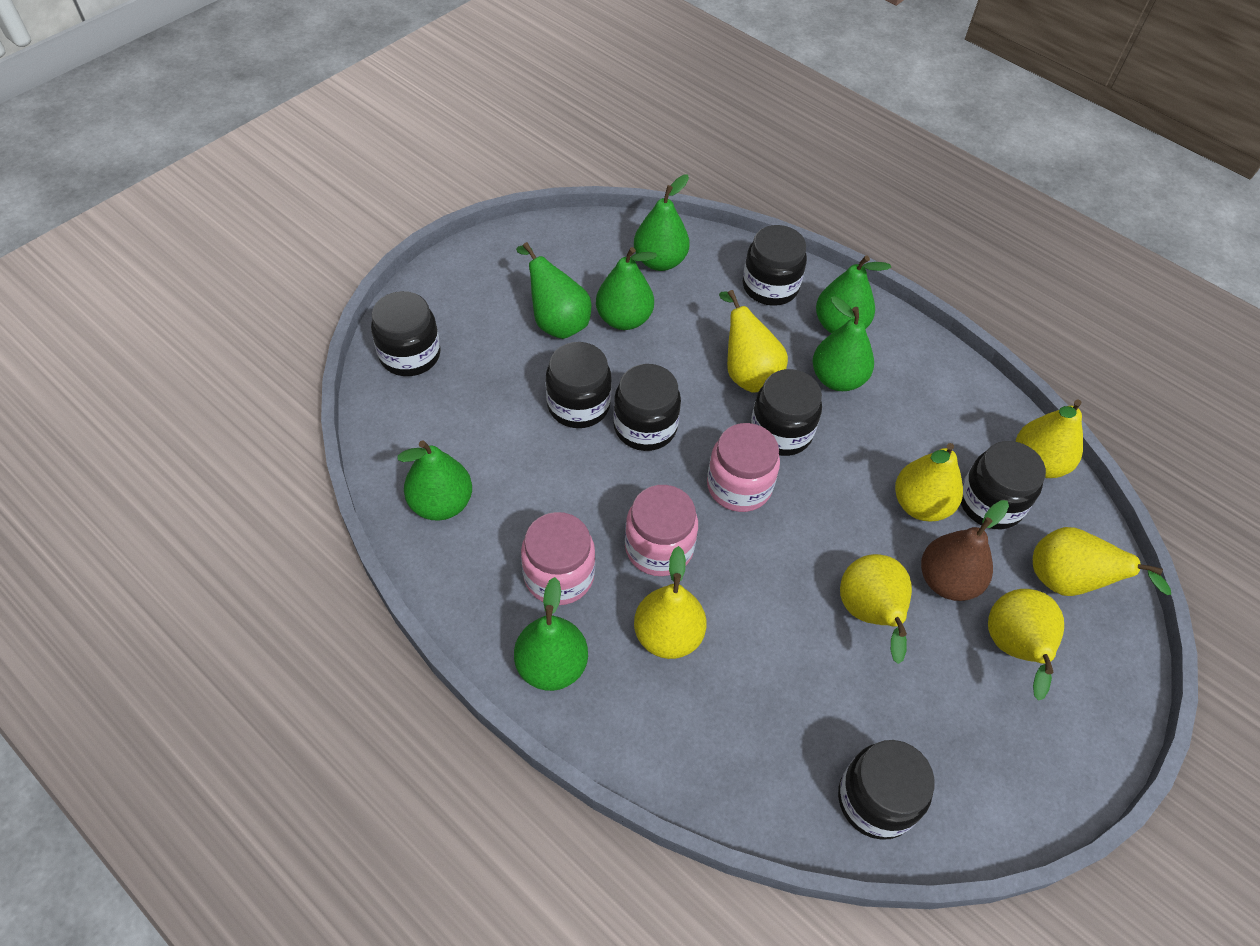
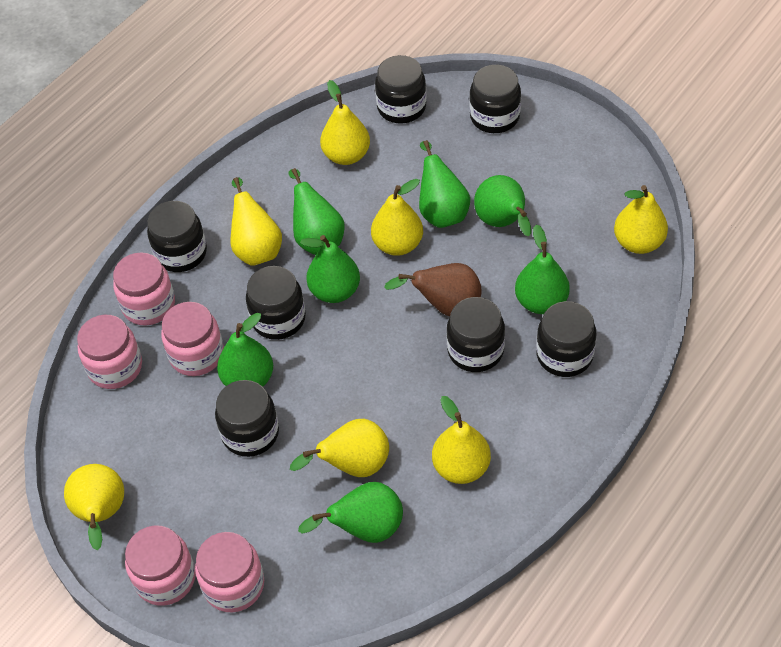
pink jar: [521,512,595,605] [625,485,698,576] [707,423,780,512] = 3 -> [77,315,142,389] [113,252,175,326] [125,525,196,606] [161,302,224,376] [195,532,264,612] = 5

